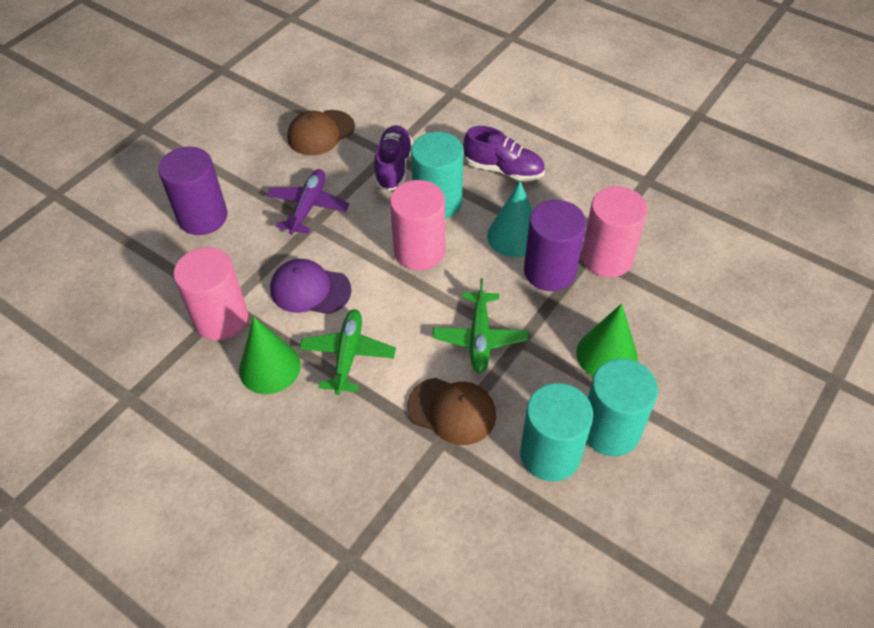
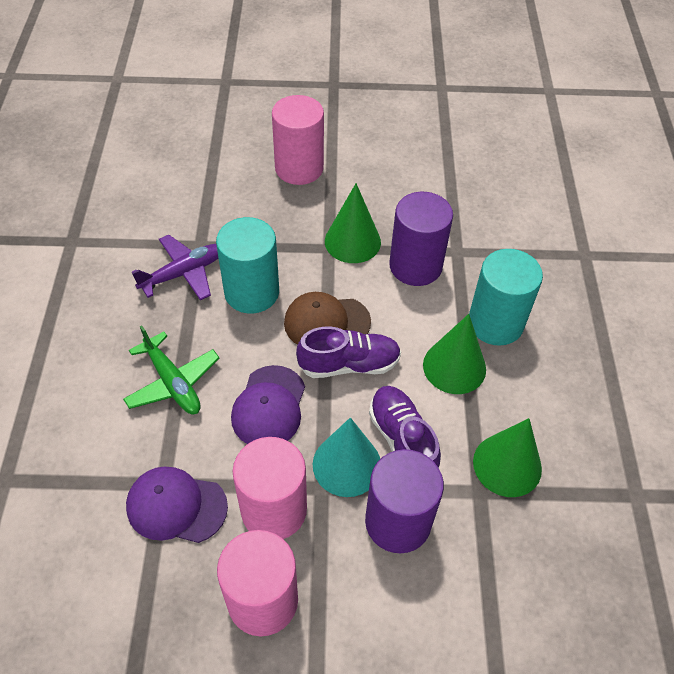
brown cap: [287,110,355,155] [407,378,496,445] = 2 -> [284,292,371,345] = 1
green cone: [239,317,301,394] [576,303,638,377] = 2 -> [325,183,381,263] [423,314,486,394] [473,418,542,497] = 3
green plane: [299,309,396,395] [433,278,528,373] = 2 -> [123,326,220,414] = 1
purple cap: [270,259,352,314] = 1 -> [126,467,228,543] [231,365,305,444] = 2
turquoise cylinder: [411,132,464,219] [520,383,593,481] [587,359,658,456] = 3 -> [216,217,279,314] [469,249,543,346] = 2

